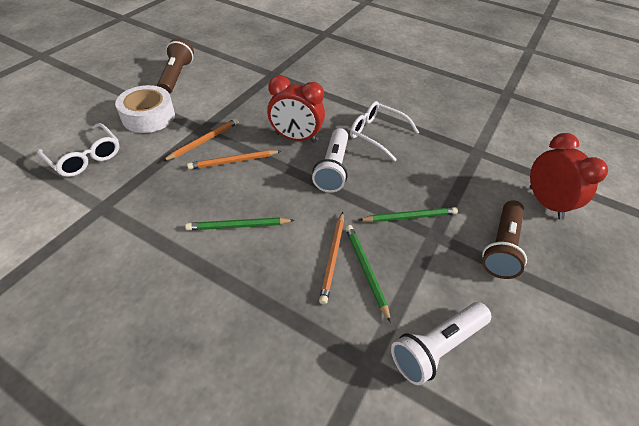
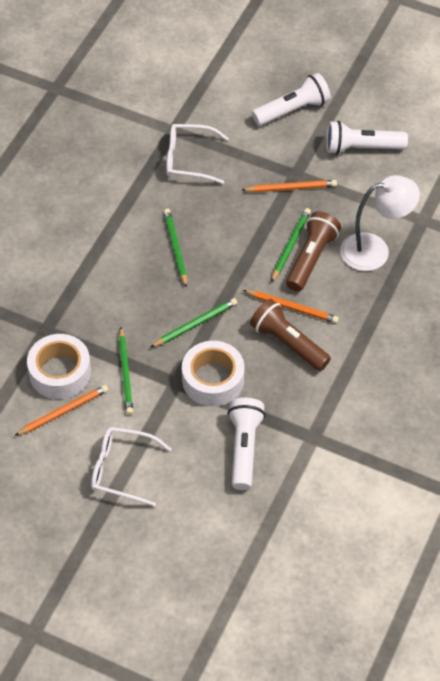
green pencil: [185,217,295,230] [345,225,391,323] [359,207,458,222] = 3 -> [118,327,133,415] [151,298,237,347] [164,209,187,288] [271,208,311,283] = 4
red clock: [267,75,325,143] [530,133,608,220] = 2 -> none = 0
white flashlight: [312,128,348,193] [391,302,491,385] = 2 -> [228,398,266,490] [252,73,331,126] [326,121,408,155] = 3
white lamp: none = 0 -> [340,175,420,271] = 1
white tape: [115,85,175,133] = 1 -> [27,334,91,399] [182,341,245,406] = 2

